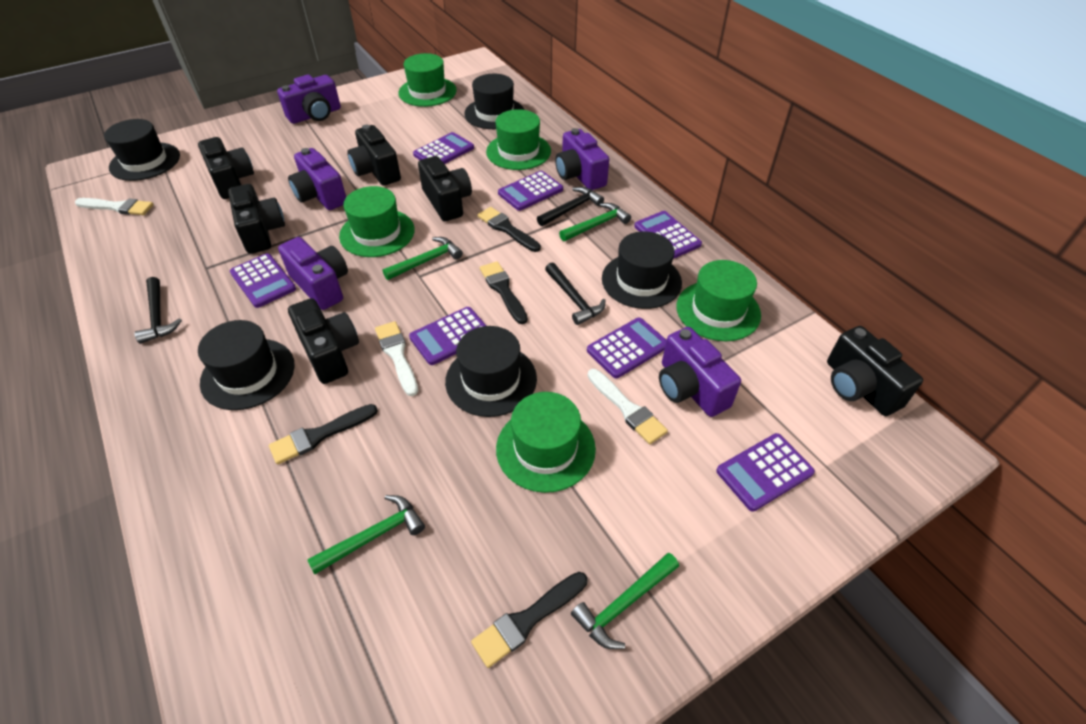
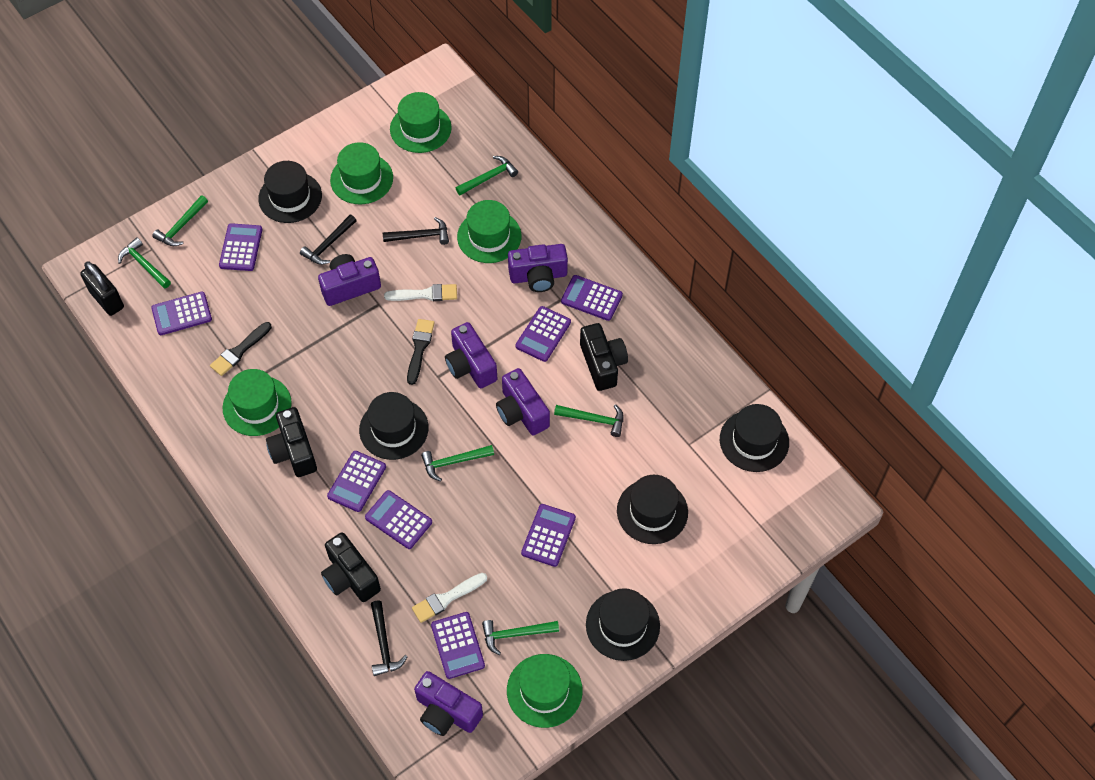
black brush: [269,404,378,465] [471,572,587,668] [477,207,541,252] [480,261,528,324] = 4 -> [210,322,272,376] [407,319,435,385] = 2
black camera: [198,137,254,199] [228,184,285,254] [288,298,359,384] [347,125,401,186] [418,156,472,221] [827,326,923,416] = 6 -> [266,407,317,477] [321,532,381,602] [580,323,628,391] = 3
black padlock: none = 0 -> [80,261,124,316] = 1
green hammer: [307,495,425,574] [382,237,463,280] [559,203,631,241] [571,553,679,649] = 4 -> [118,237,171,289] [152,195,208,246] [421,445,494,482] [456,156,518,195] [482,620,559,655] [554,404,624,437] = 6
purple calculator: [230,253,296,308] [409,307,487,365] [413,132,474,164] [498,171,563,211] [587,317,666,378] [634,211,702,259] [716,433,815,512] = 7 -> [151,292,212,335] [219,223,262,271] [327,451,386,512] [365,490,432,549] [431,612,485,679] [515,306,571,362] [521,504,576,567] [561,275,623,321] = 8
white brush: [75,198,153,215] [375,321,418,396] [587,369,668,444] = 3 -> [384,284,457,301] [412,573,487,623] = 2

